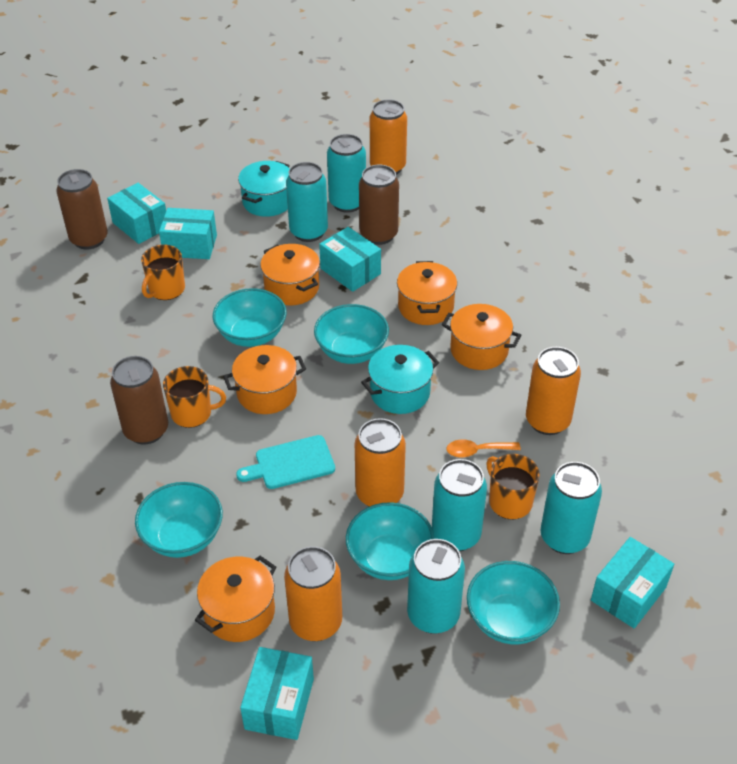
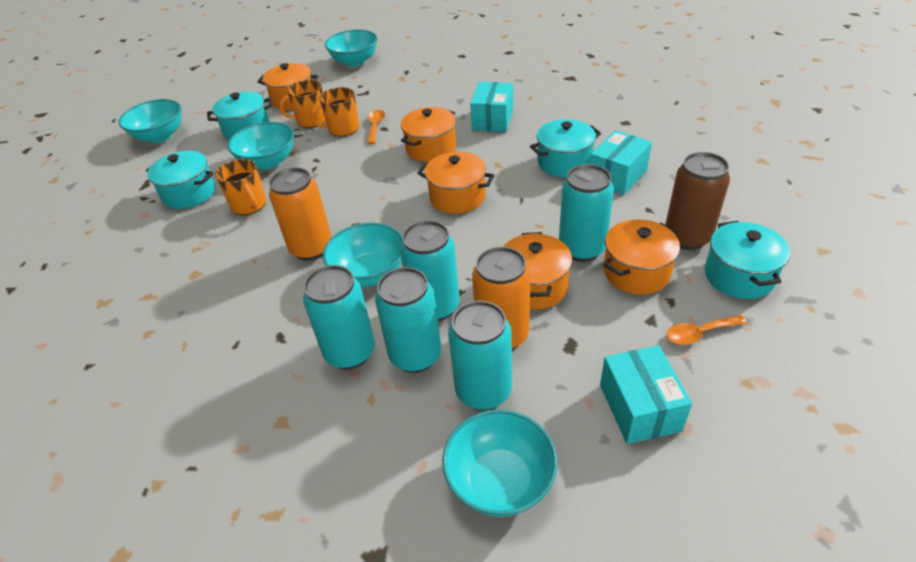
brown can: [56,169,108,250] [110,356,168,445] [359,165,399,245] = 3 -> [665,152,730,250] = 1
orange can: [284,546,342,641] [355,418,406,507] [370,99,407,175] [526,347,581,435] = 4 -> [269,167,332,261] [472,247,530,350] = 2
orange spoon: [446,440,521,458] = 1 -> [368,110,385,144] [667,315,747,345] = 2
turquoise box: [107,183,166,244] [159,208,217,259] [240,647,314,740] [319,227,381,292] [591,537,674,628] = 5 -> [470,82,513,132] [590,130,652,195] [600,345,692,444] = 3
turquoise cutting board: [236,435,335,489] = 1 -> none = 0
turquoise pot: [238,161,290,217] [361,345,439,414] = 2 -> [146,151,215,209] [207,92,272,140] [530,119,601,177] [705,221,790,299] = 4

